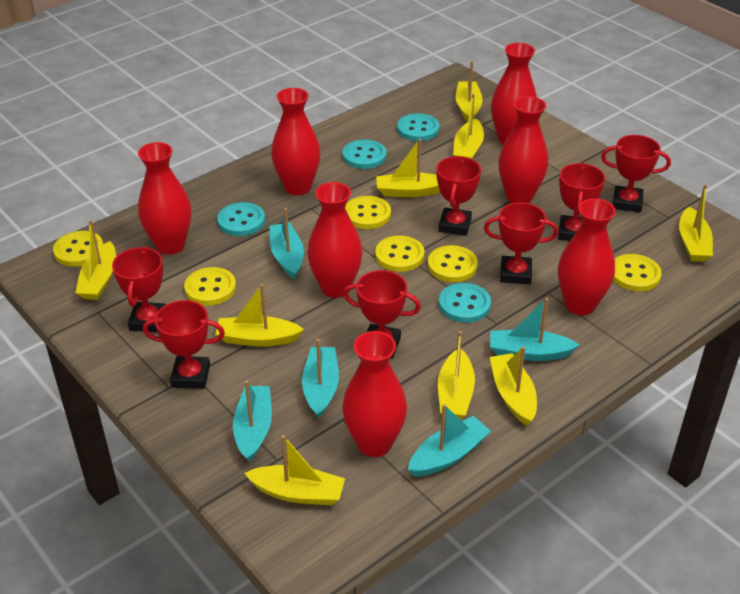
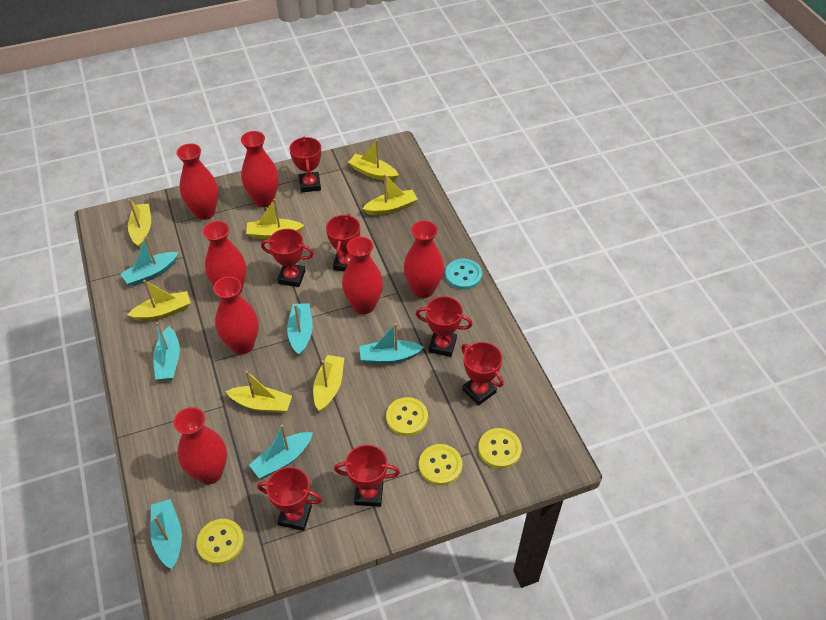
turquoise boat: [233,380,272,462] [270,208,304,279] [302,339,339,418] [408,404,491,477] [490,298,579,361] = 5 -> [121,236,179,286] [150,499,182,569] [153,322,180,380] [249,425,313,478] [287,303,313,355] [359,323,424,364] = 6
turquoise button: [217,202,265,236] [343,139,386,169] [397,113,439,141] [439,283,491,323] = 4 -> [445,259,482,290] = 1
yellow boat: [75,220,116,300] [215,284,304,347] [244,435,345,505] [376,139,440,197] [438,331,475,419] [453,94,484,159] [456,61,483,122] [490,346,537,426] [679,184,713,262] = 9 -> [127,280,191,321] [128,199,151,248] [225,371,292,413] [246,199,304,239] [313,355,344,412] [348,139,399,181] [362,174,418,215] = 7
yellow button: [53,231,103,267] [184,267,236,306] [345,196,391,229] [375,235,424,272] [428,245,478,282] [613,254,662,291] = 6 -> [196,519,244,565] [386,397,428,436] [419,444,462,486] [478,428,522,469] = 4

